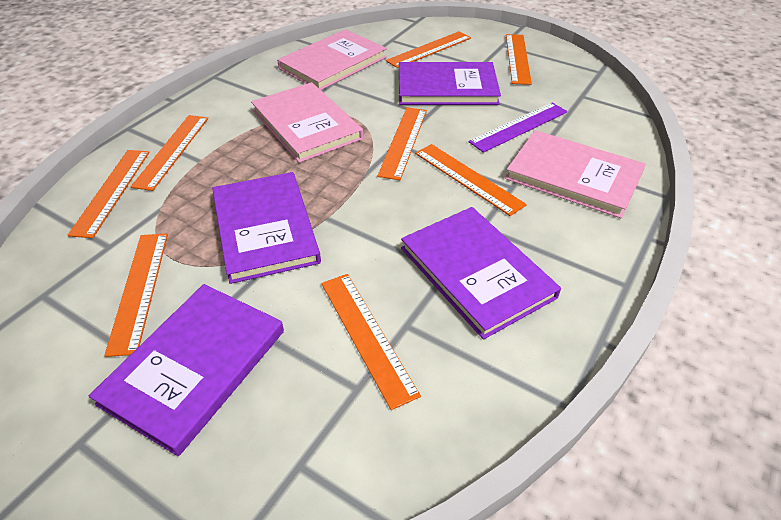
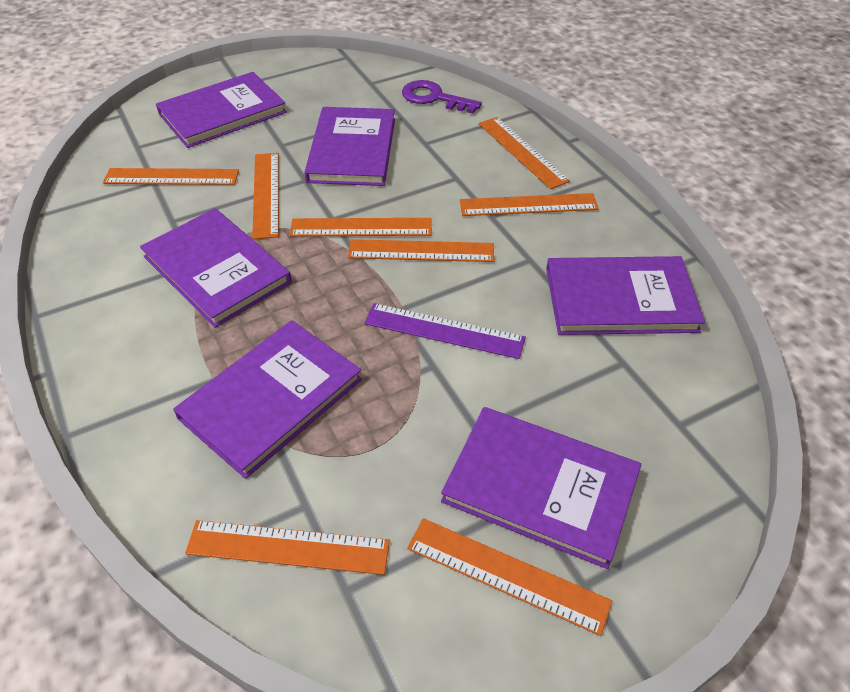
pink book: [251,82,363,163] [277,29,387,90] [505,130,646,218] = 3 -> none = 0
purple book: [89,284,284,456] [212,172,321,284] [399,62,501,105] [401,207,561,339] = 4 -> [140,208,292,328] [156,72,287,148] [173,320,362,479] [304,107,395,186] [441,407,641,569] [546,256,705,335] = 6
purple key: none = 0 -> [402,80,482,114] = 1

